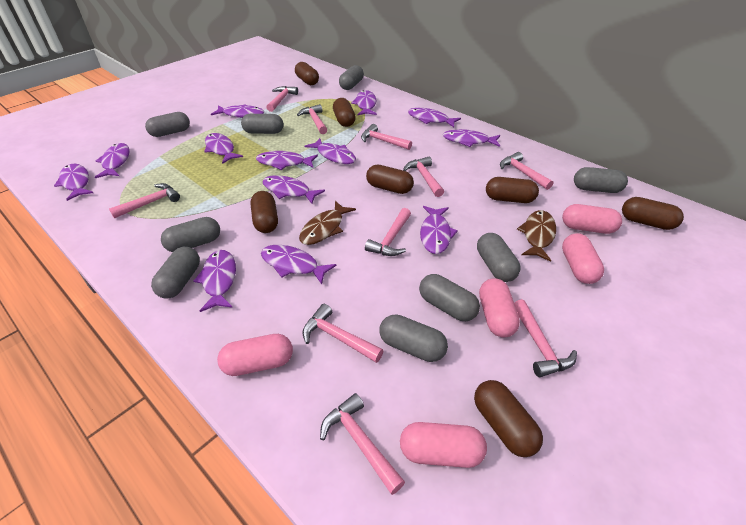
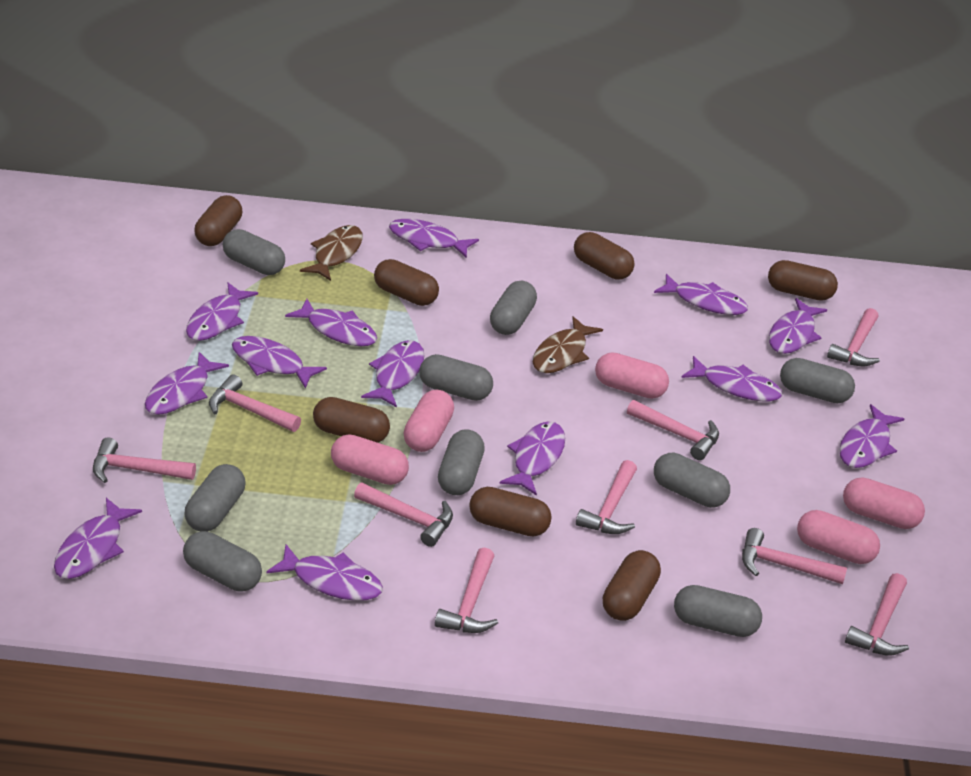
pink hammer: [109,183,180,219] [266,86,298,112] [297,104,327,134] [303,304,384,363] [320,393,405,495] [361,124,412,150] [365,208,411,256] [403,157,444,197] [500,152,553,190] [514,299,577,377] = 10 -> [93,437,196,483] [209,374,301,432] [354,482,453,547] [435,548,498,633] [576,460,637,534] [627,400,719,460] [742,528,847,584] [827,308,880,366] [845,573,909,656] = 9

